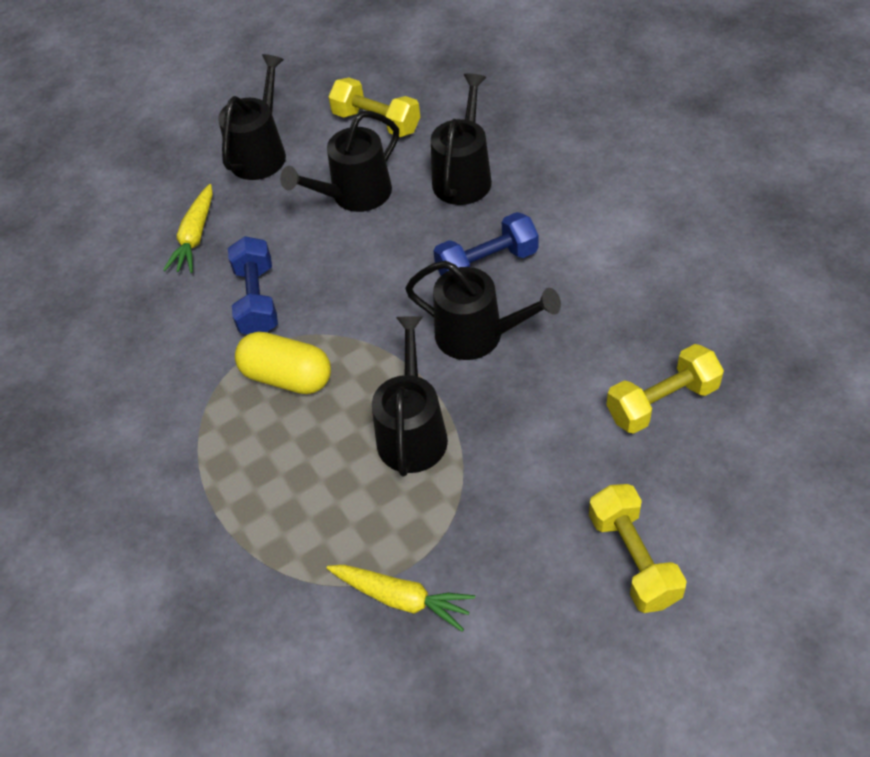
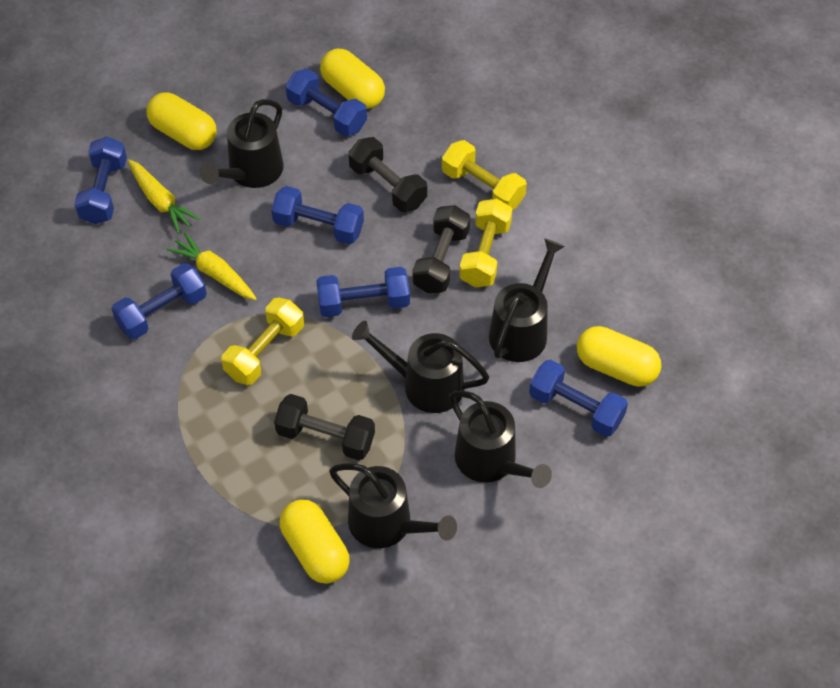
black dumbbell: none = 0 -> [274,394,375,460] [348,137,427,212] [412,205,470,293] = 3
blue dumbbell: [228,236,278,334] [433,212,538,276] = 2 -> [74,137,127,224] [112,263,207,339] [271,186,364,244] [285,69,367,137] [316,267,410,317] [529,360,628,437] = 6
yellow capsule: [235,332,331,394] = 1 -> [146,92,217,150] [280,499,350,584] [320,48,385,109] [577,326,661,387] = 4

